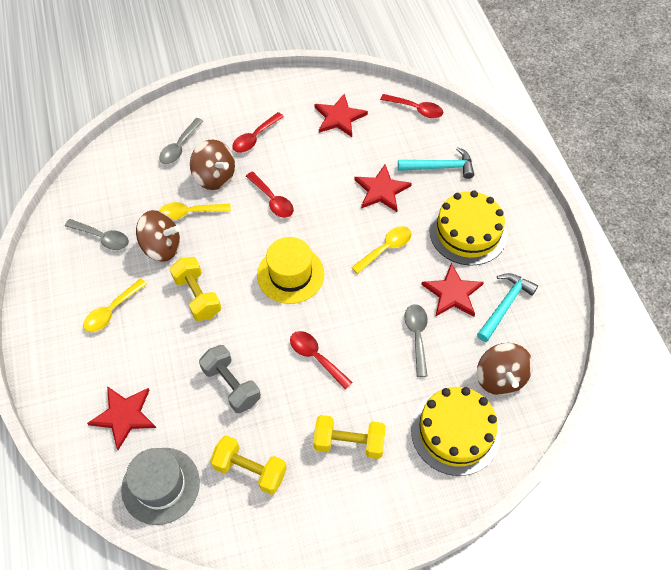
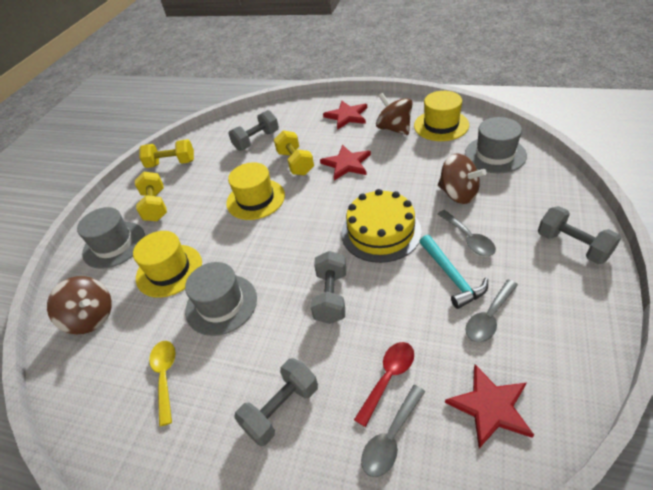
grey dumbbell: [199,345,261,413] = 1 -> [228,110,279,151] [234,358,318,446] [311,251,346,324] [538,206,621,264] = 4
grey hat: [121,448,200,525] = 1 -> [77,207,145,269] [185,262,257,336] [465,117,527,173] = 3
red spoon: [232,112,284,153] [246,172,294,218] [290,331,353,389] [380,94,443,118] = 4 -> [354,342,414,427] = 1
red star: [87,386,156,450] [315,93,368,137] [354,164,412,212] [421,263,484,317] = 4 -> [320,145,371,180] [323,101,367,130] [445,365,534,448] = 3
turquoise hammer: [398,147,474,179] [477,273,538,342] = 2 -> [420,235,488,309] = 1
yellow cake: [411,387,501,476] [429,190,507,265] = 2 -> [342,189,422,263] = 1
yellow hat: [257,237,324,304] = 1 -> [133,231,202,298] [226,162,285,220] [414,91,469,141] = 3
yellow spoon: [83,278,147,332] [159,202,231,220] [351,226,412,274] = 3 -> [149,341,176,426] = 1

